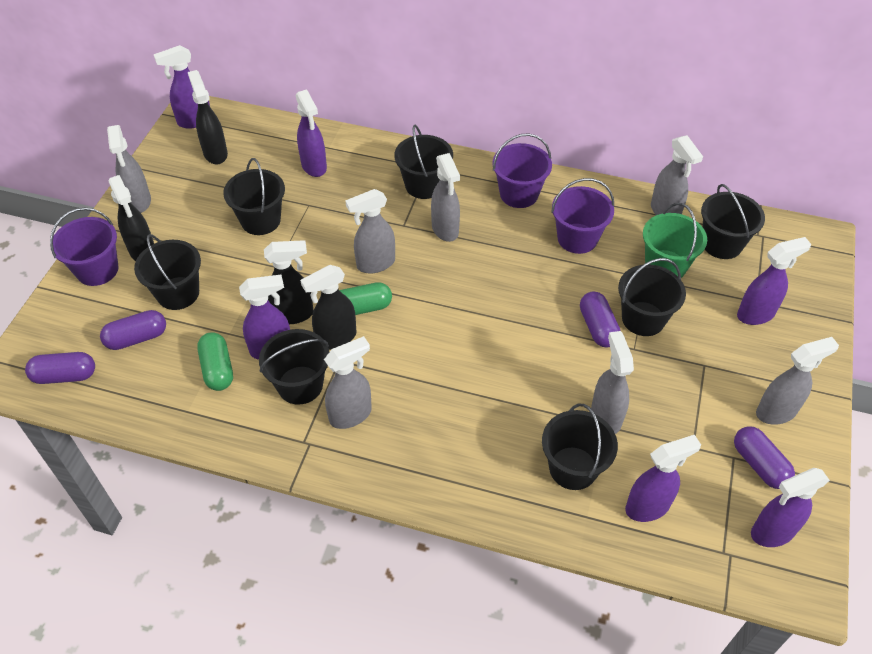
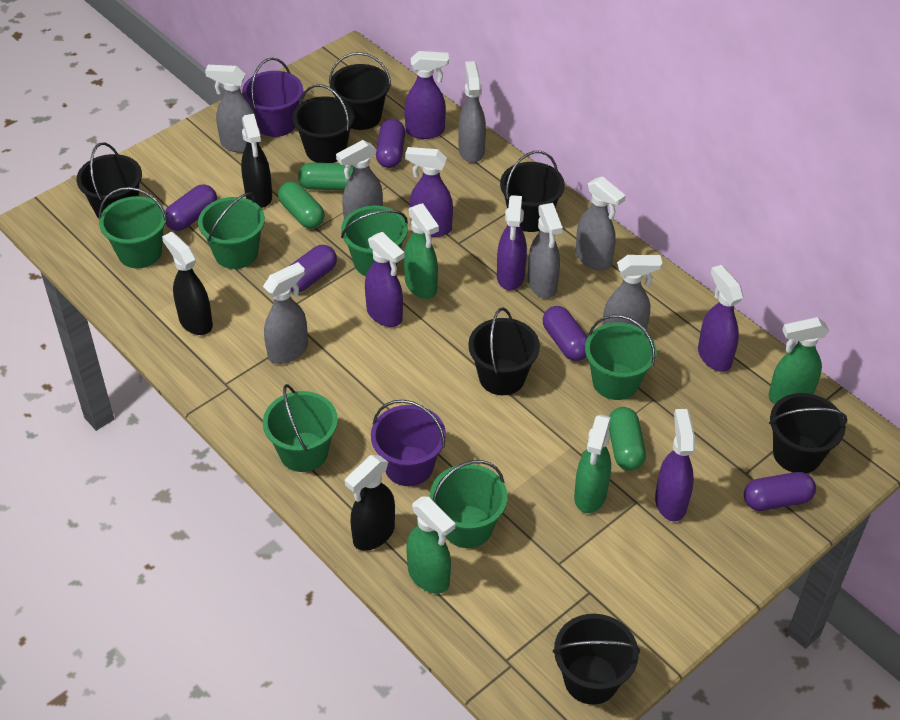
black spray bottle: [108,175,154,261] [188,70,228,164] [264,240,314,324] [300,265,356,350] = 4 -> [162,232,213,335] [241,114,272,208] [345,455,395,551] = 3
green bucket: [643,203,707,278] = 1 -> [99,187,167,268] [198,192,265,269] [263,384,338,472] [341,206,408,276] [430,460,507,548] [585,315,657,400] = 6
green capsule: [197,332,233,391] [339,282,392,315] = 2 -> [278,181,325,229] [298,163,353,190] [609,407,646,471] = 3
green spray bottle: none = 0 -> [404,203,439,299] [406,496,455,594] [574,414,611,513] [768,317,829,404] = 4
purple bucket: [50,208,119,286] [493,133,552,208] [551,178,614,254] = 3 -> [242,58,303,137] [371,400,446,486] = 2
purple capsule: [25,352,95,384] [100,310,166,350] [580,291,620,348] [734,426,795,489] = 4 -> [165,184,217,231] [289,245,337,292] [376,119,405,168] [543,306,588,361] [744,472,816,511] = 5

